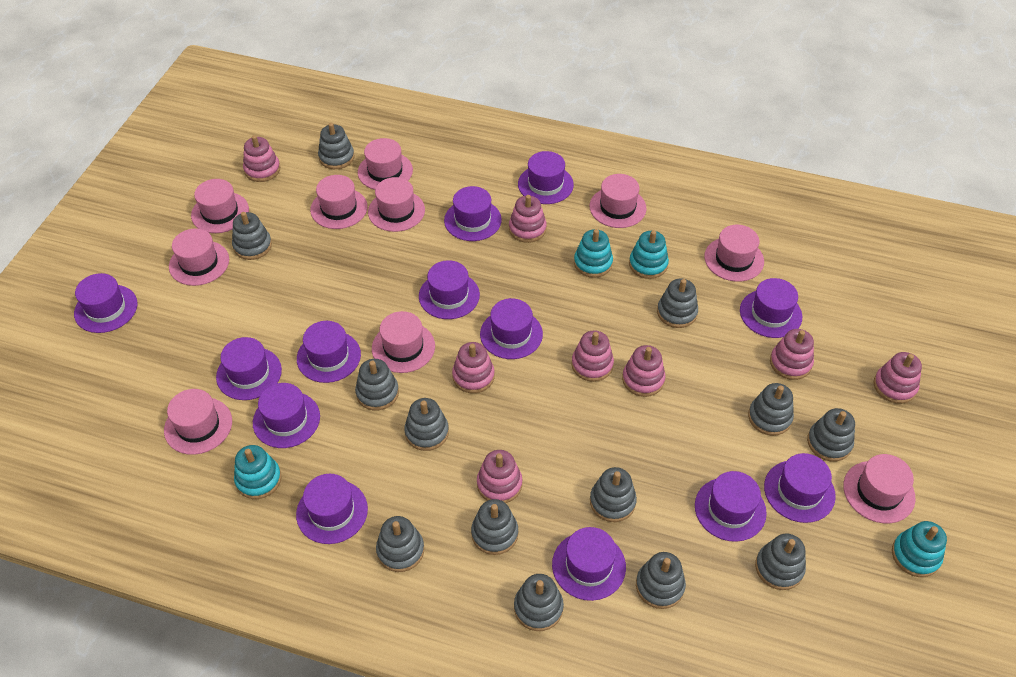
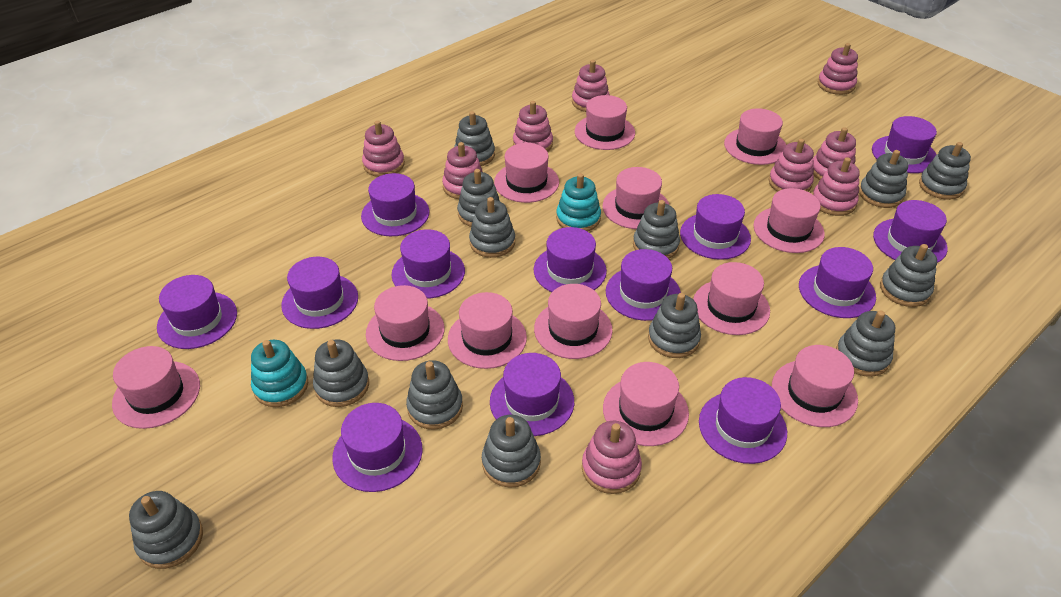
pink hat: [164,389,232,455] [169,228,229,286] [191,179,249,233] [310,175,368,229] [358,138,413,190] [368,177,425,232] [372,311,435,373] [590,174,647,228] [704,225,764,282] [843,454,916,523] = 10 -> [112,346,200,429] [366,285,444,361] [448,292,527,369] [494,143,559,203] [534,284,612,359] [575,95,635,150] [603,167,669,229] [603,362,689,446] [693,262,770,335] [724,108,786,165] [753,188,825,253] [772,345,858,427] = 12
pink stacking toy: [243,135,280,182] [452,342,495,393] [477,450,522,503] [509,195,547,243] [571,330,614,382] [622,345,666,397] [770,329,814,380] [874,352,922,404] = 8 -> [362,121,405,177] [442,142,482,199] [513,101,553,152] [572,60,610,112] [582,421,642,494] [769,139,814,192] [813,127,856,180] [813,157,860,216] [818,43,858,95] = 9
turquoise stacking toy: [234,445,282,499] [574,229,613,278] [629,230,669,279] [892,521,947,577] = 4 -> [251,340,308,407] [556,173,601,232] = 2

